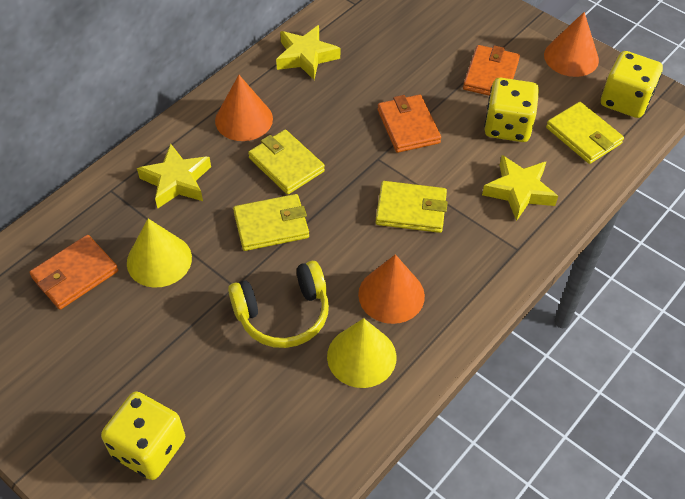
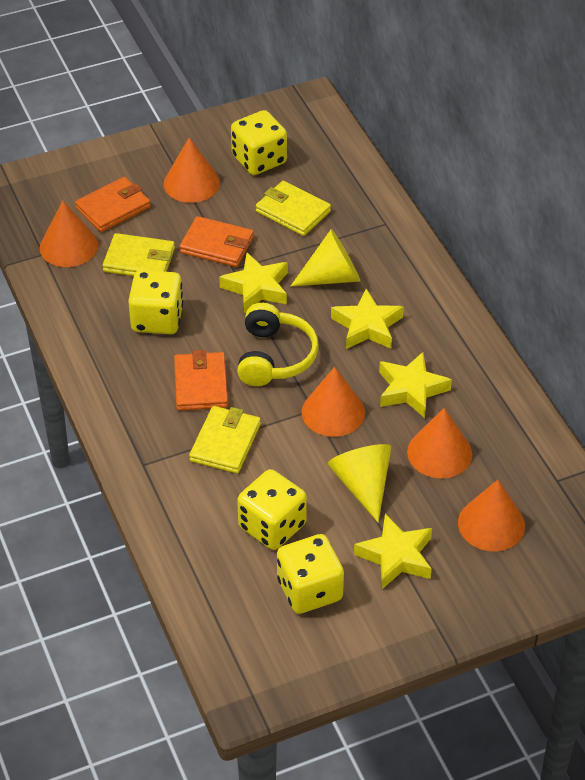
orange cone: [215,75,273,141] [358,254,425,324] [544,12,599,77] = 3 -> [40,201,98,267] [163,137,220,203] [302,367,365,437] [407,408,472,479] [458,480,525,552] = 5
yellow dice: [101,391,185,480] [484,78,539,142] [601,51,663,118] = 3 -> [128,270,183,334] [231,110,287,175] [237,469,307,550] [277,534,344,614] = 4
yellow star: [137,143,211,208] [276,25,340,80] [482,155,558,221] = 3 -> [219,253,288,313] [331,289,404,349] [354,514,432,589] [379,352,452,418] = 4
yellow wallet: [233,194,309,251] [248,130,325,195] [375,181,448,233] [546,102,624,164] = 4 -> [103,233,175,276] [189,406,261,473] [256,181,331,236] = 3

